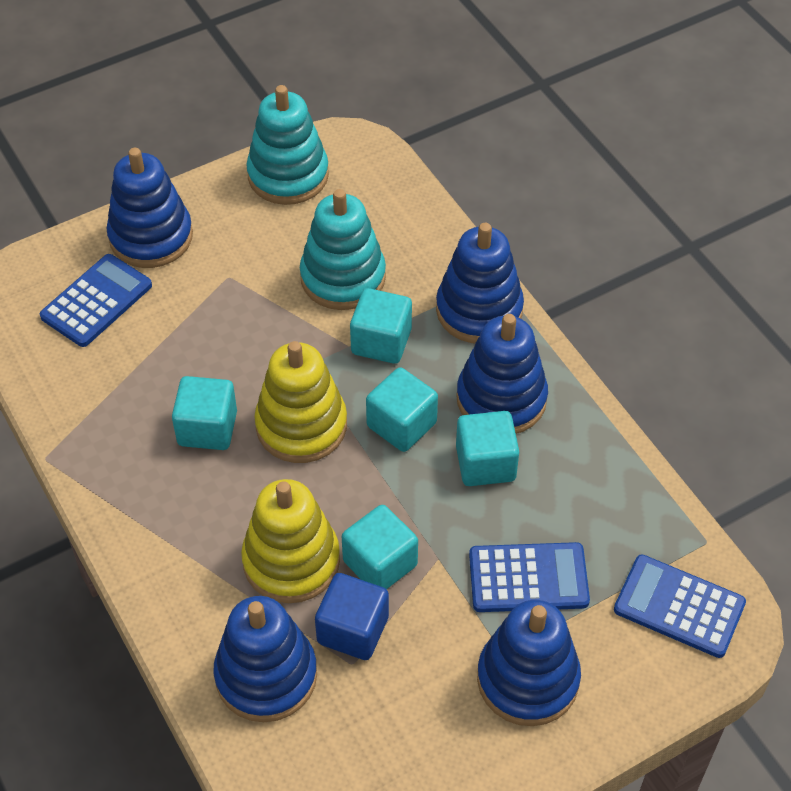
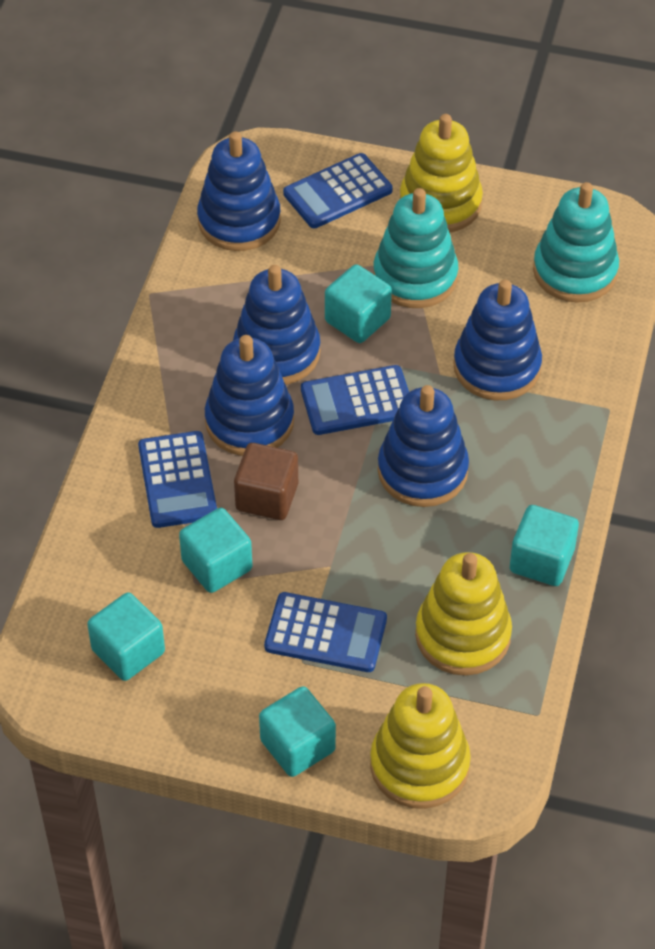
blue calculator: [40,254,152,347] [469,542,590,612] [614,555,746,658] = 3 -> [138,431,217,528] [264,592,387,672] [283,153,393,228] [301,365,409,435] = 4
blue cube: [315,573,389,660] = 1 -> none = 0
brown cube: none = 0 -> [234,443,298,520] = 1
yellow stacking toy: [241,479,340,603] [254,341,347,463] = 2 -> [370,683,471,809] [400,114,483,232] [415,552,512,676] = 3

